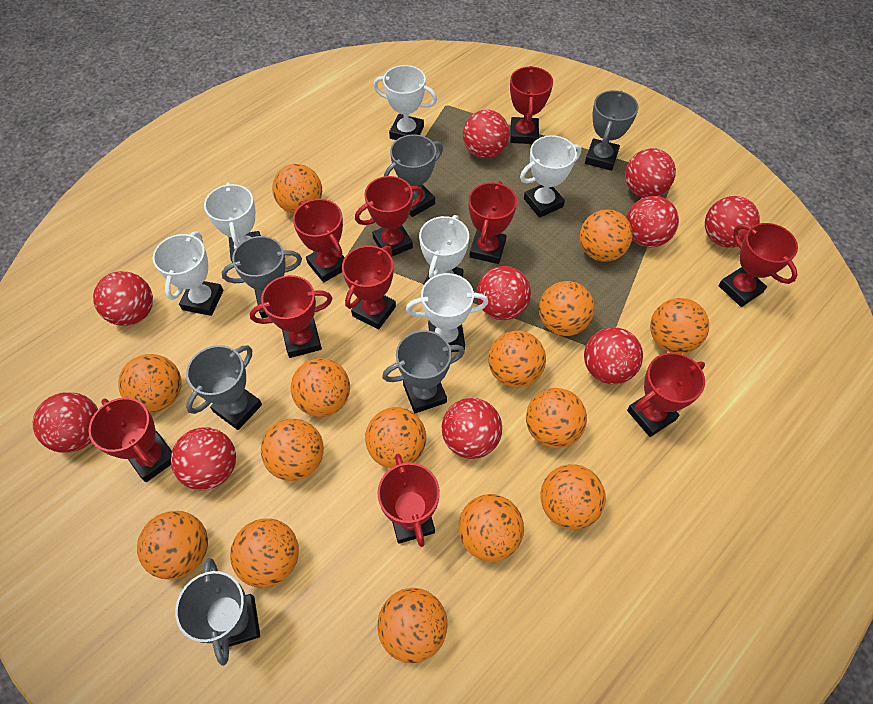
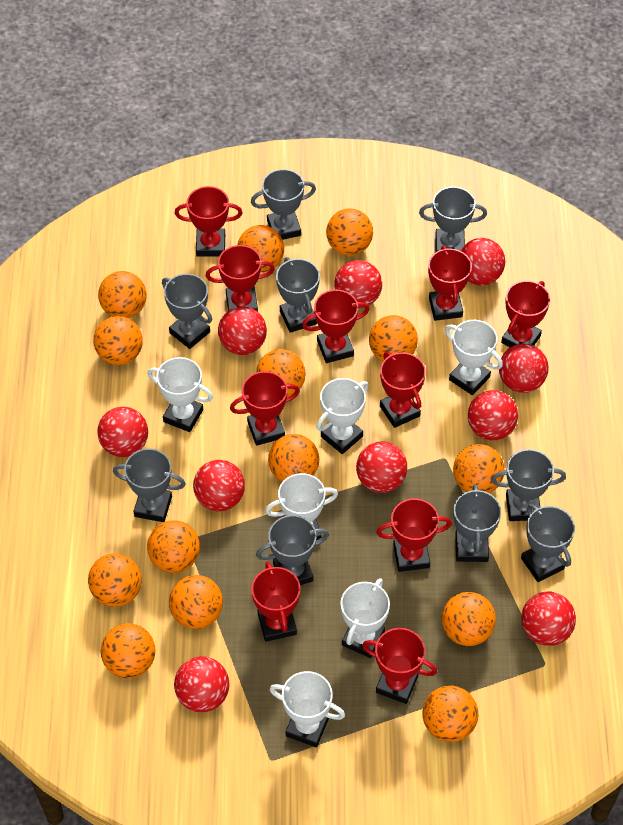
grey trophy: [175,558,260,666] [186,345,262,430] [221,236,302,318] [382,330,465,413] [384,134,443,217] [585,90,639,171] = 6 -> [113,448,186,522] [162,274,212,349] [251,169,316,240] [256,515,329,585] [276,257,320,333] [419,187,487,252] [453,485,501,562] [491,449,566,521] [521,504,575,582] = 9
orange ball: [118,354,182,412] [137,511,208,579] [230,519,299,588] [261,419,324,481] [272,164,322,214] [291,358,350,417] [365,407,426,468] [378,588,448,663] [458,494,524,561] [488,331,546,388] [526,388,587,448] [539,281,595,336] [540,464,606,530] [580,210,633,262] [650,298,709,354] = 15 -> [88,553,142,607] [94,316,143,365] [98,271,147,318] [101,623,156,678] [147,520,200,573] [169,575,223,629] [237,225,284,272] [256,349,306,397] [268,434,319,482] [326,208,373,256] [369,315,418,362] [422,686,478,742] [441,592,496,646] [453,444,504,493] = 14

